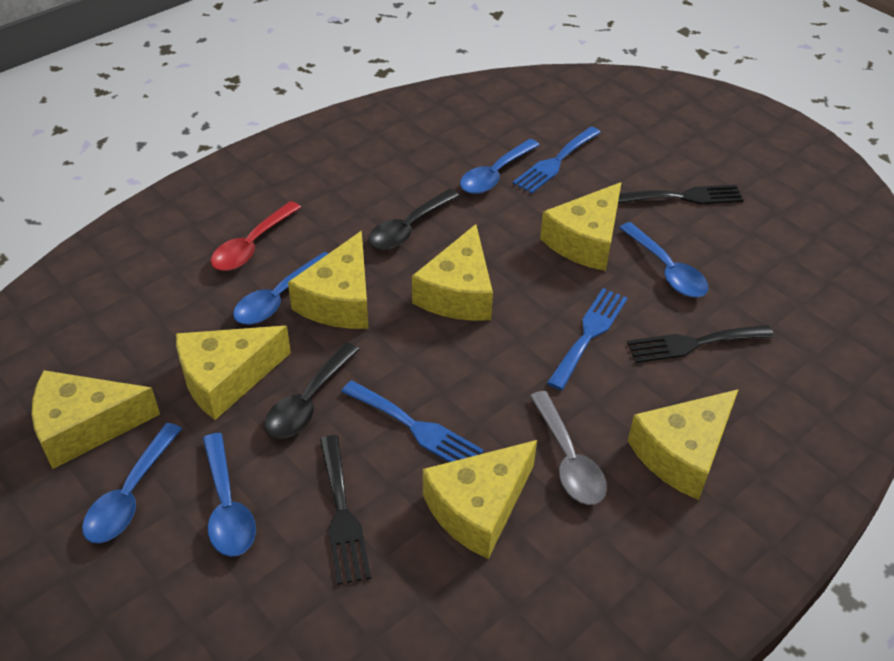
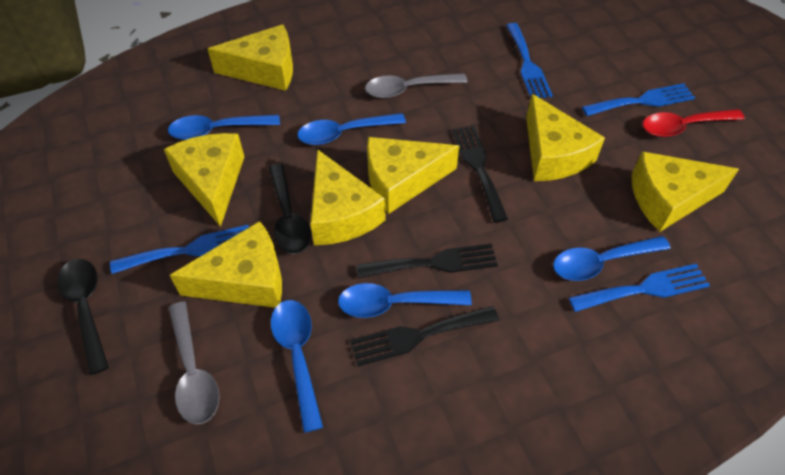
blue fork: [341,380,484,462] [513,127,601,194] [547,288,628,390] = 3 -> [110,225,249,274] [506,23,553,98] [569,264,710,312] [582,83,695,116] = 4
grey spoon: [530,391,607,505] = 1 -> [168,301,220,425] [365,73,468,98] = 2

